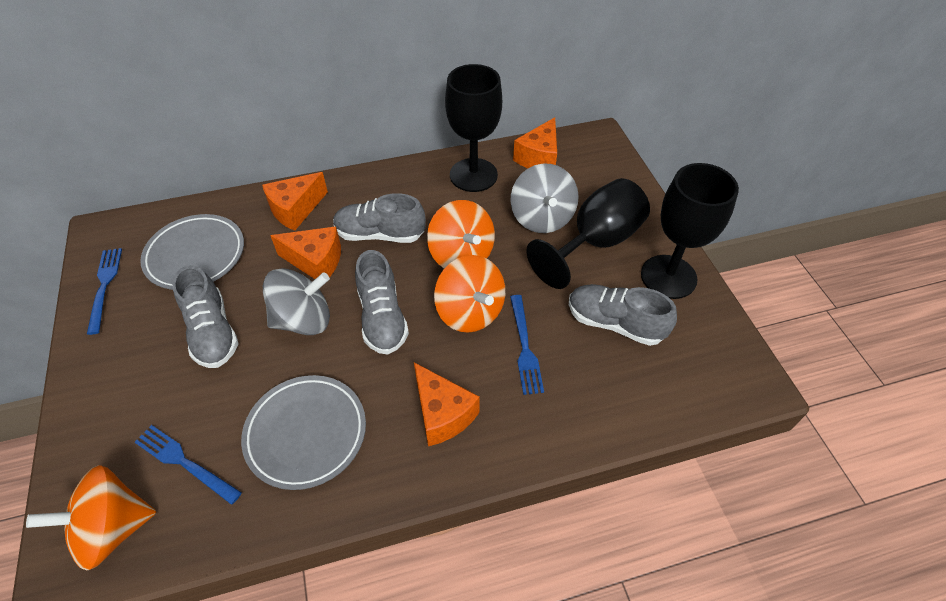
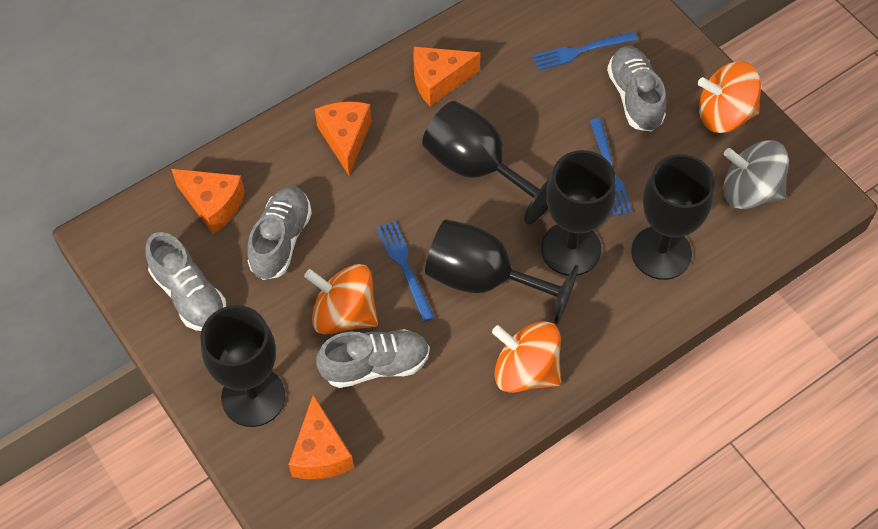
black goblet: [445,64,502,192] [526,178,650,289] [641,163,739,299] = 3 -> [200,305,286,427] [422,101,549,225] [425,219,579,324] [541,150,616,276] [631,154,715,280] = 5
grey plate: [140,214,244,290] [241,375,366,490] = 2 -> none = 0
grey spinning top: [263,268,330,335] [510,164,579,233] = 2 -> [723,140,789,209] = 1

